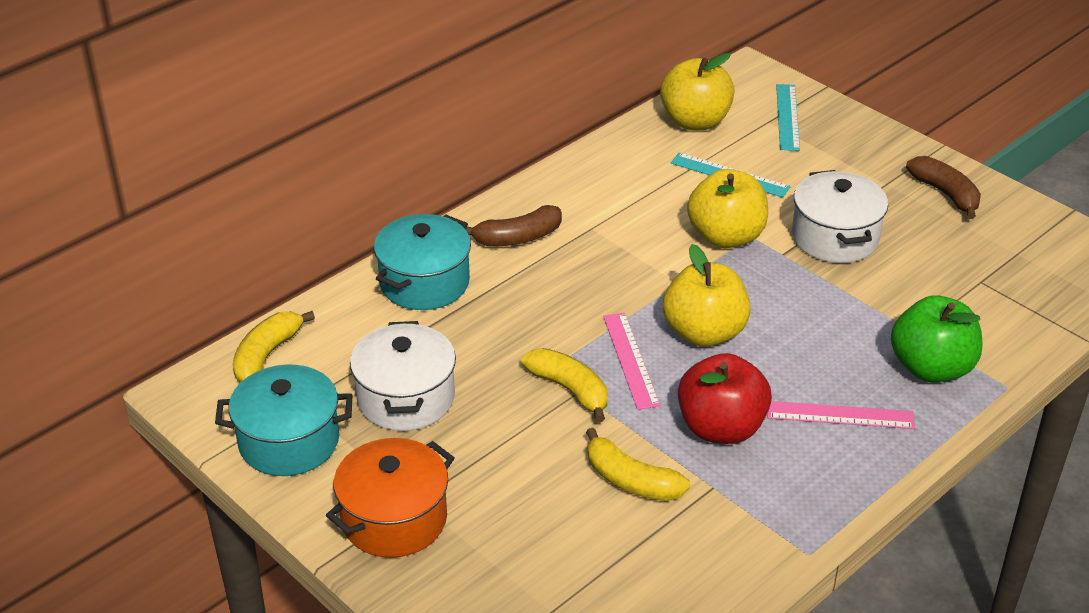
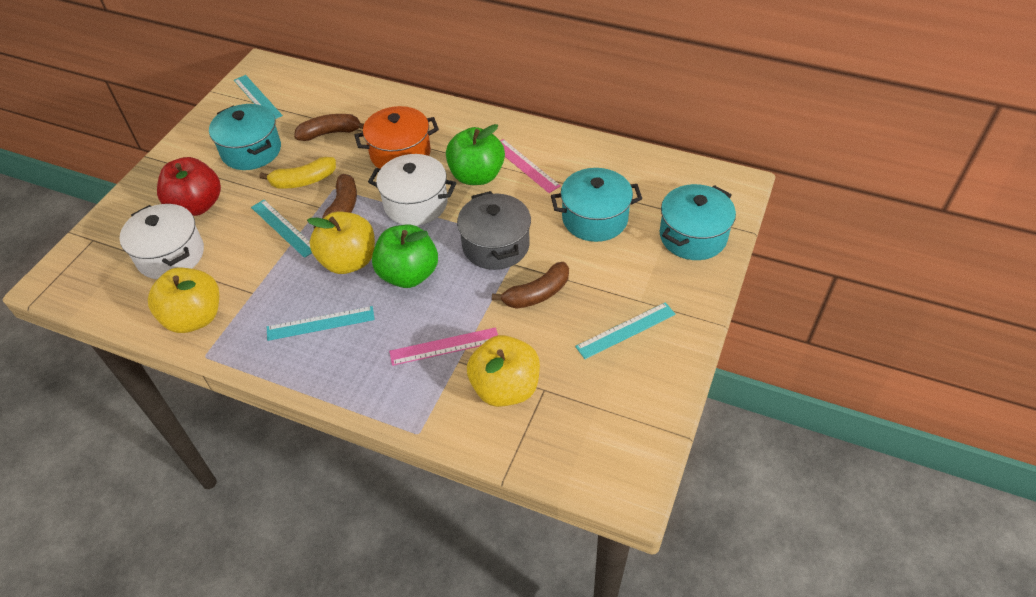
brown banana: [466,205,562,246] [906,156,981,219] = 2 -> [294,114,364,141] [313,174,357,229] [492,262,569,309] = 3
green apple: [891,296,982,382] = 1 -> [372,224,438,288] [446,124,505,185] = 2
grey pot: none = 0 -> [457,191,531,270] = 1
turquoise pot: [215,364,352,476] [374,214,471,310] = 2 -> [209,104,281,170] [551,168,643,242] [660,184,736,260] = 3
turquoise ruler: [671,153,791,198] [776,84,800,151] = 2 -> [234,75,283,119] [251,200,312,258] [267,306,375,341] [575,302,676,359] = 4
yellow banana: [232,311,315,382] [521,348,607,422] [586,428,690,501] = 3 -> [259,157,336,189] = 1

